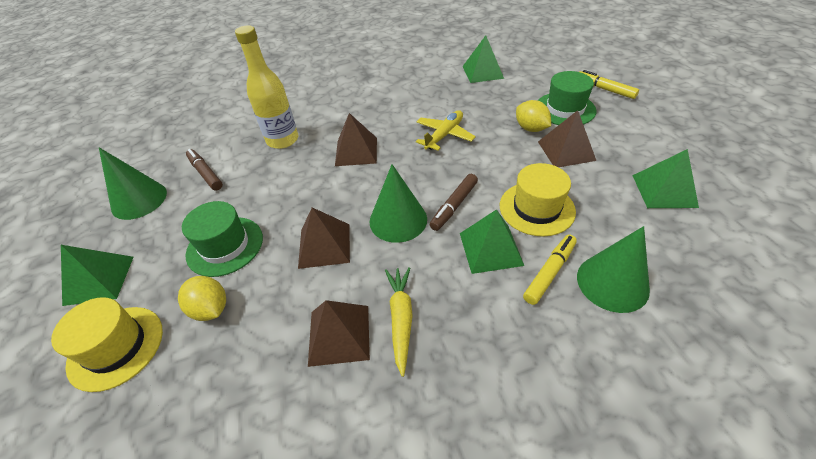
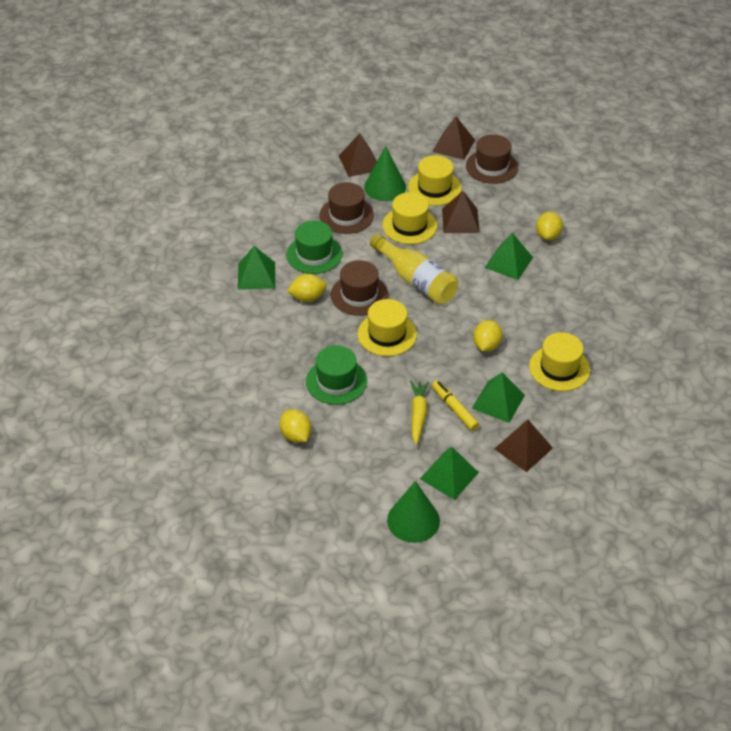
brown hat: none = 0 -> [319,182,374,234] [331,260,388,316] [466,134,518,184] = 3
brown marker: [186,149,223,191] [430,174,478,231] = 2 -> none = 0
green cone: [99,147,167,220] [370,164,427,243] [577,226,650,313] = 3 -> [364,146,406,201] [387,481,440,543] = 2
yellow hat: [51,297,163,392] [500,163,576,237] = 2 -> [357,299,417,356] [382,192,437,244] [408,155,461,206] [529,332,590,391] = 4
yellow lemon: [178,276,226,321] [516,100,551,132] = 2 -> [280,409,311,443] [287,274,327,302] [473,320,502,352] [536,212,563,241] = 4
yellow marker: [523,235,577,305] [579,70,639,99] = 2 -> [432,380,479,431] = 1
yellow plane: [416,110,476,151] = 1 -> none = 0

